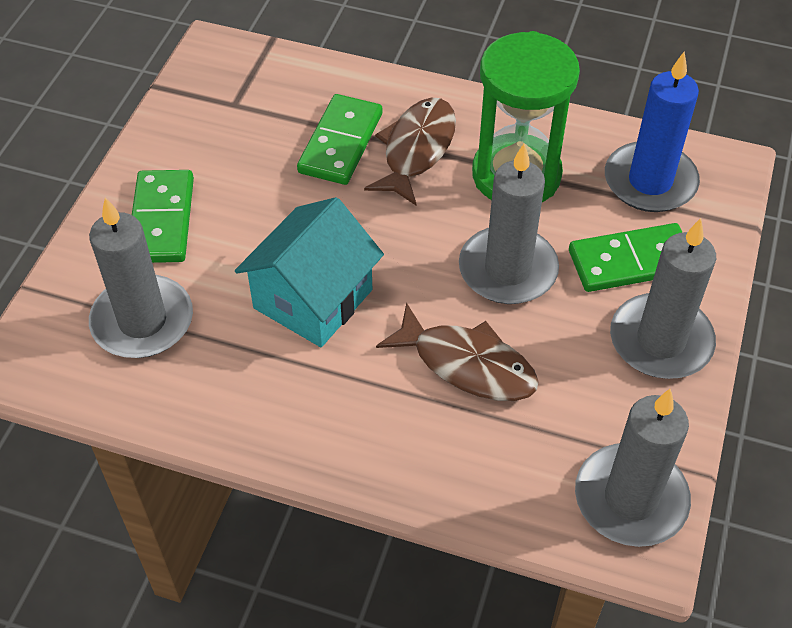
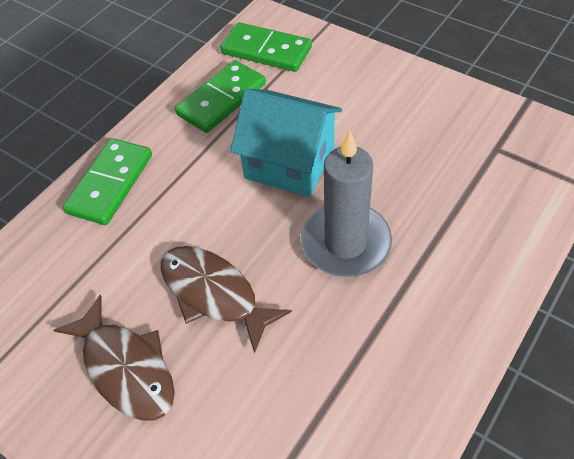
blue candle: [605,52,700,212] = 1 -> none = 0
green hourglass: [472,31,580,202] = 1 -> none = 0
grey candle: [89,197,193,358] [459,144,559,304] [575,389,691,547] [610,218,716,379] = 4 -> [301,130,392,277] = 1

